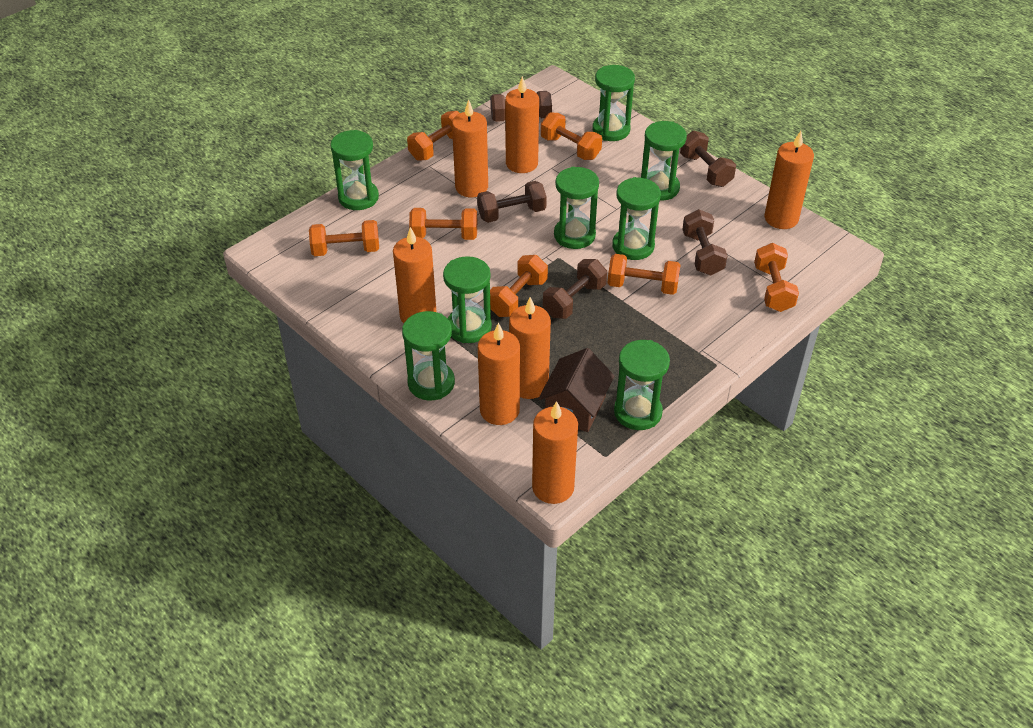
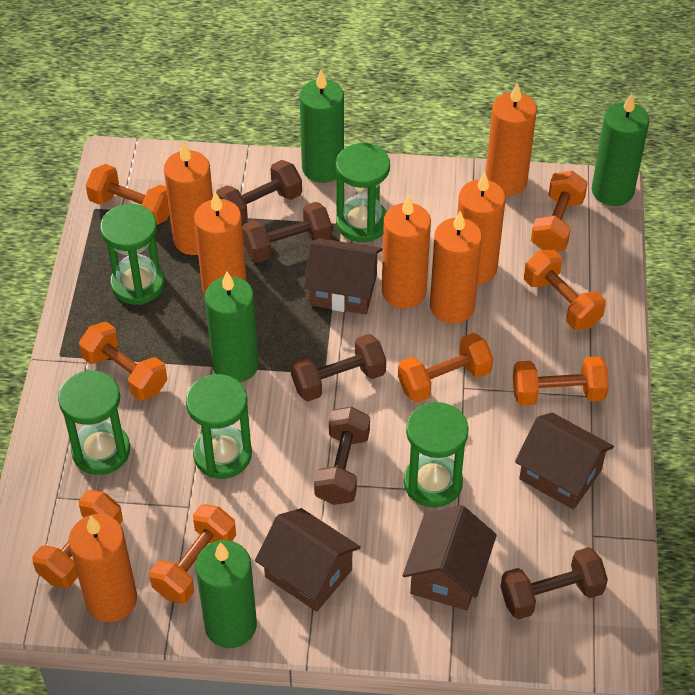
brown house: [538,348,614,432] = 1 -> [255,508,361,612] [304,238,382,315] [403,505,497,610] [515,413,614,510] = 4
green candle: none = 0 -> [195,540,257,648] [205,272,259,383] [300,70,344,183] [592,93,649,206] = 4
green hourglass: [330,130,379,210] [402,311,455,401] [443,256,492,343] [554,167,599,249] [592,65,635,141] [612,177,661,260] [614,340,670,430] [641,121,687,201] = 8 -> [58,370,130,475] [100,204,165,305] [186,374,252,479] [336,143,390,242] [404,401,469,507] = 5
orange dumbbell: [309,220,379,256] [407,111,459,161] [409,208,477,240] [490,255,548,317] [541,112,602,160] [608,254,681,295] [754,243,799,312] = 7 -> [32,490,123,588] [79,322,167,401] [86,164,170,225] [149,504,236,604] [398,333,493,403] [513,356,609,406] [524,250,606,330] [531,171,588,251] = 8

